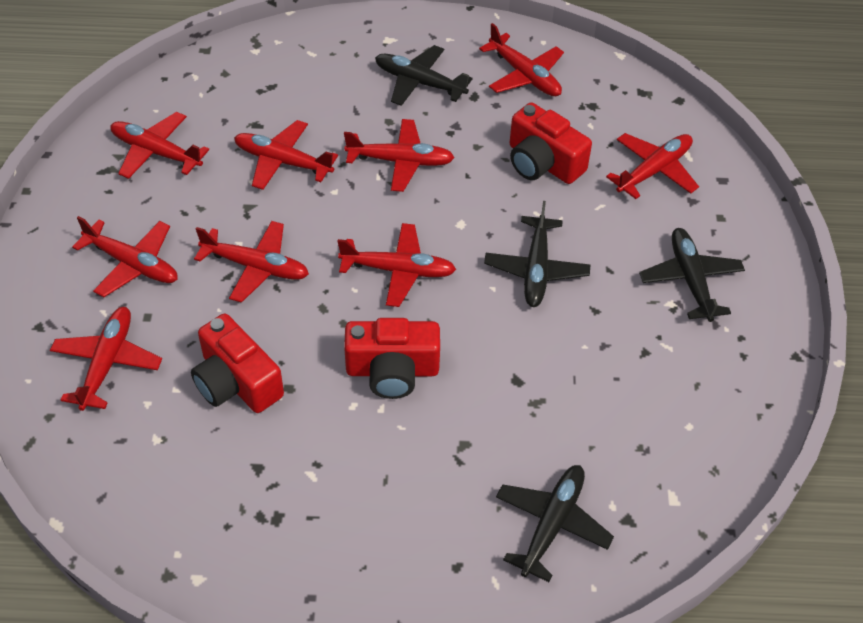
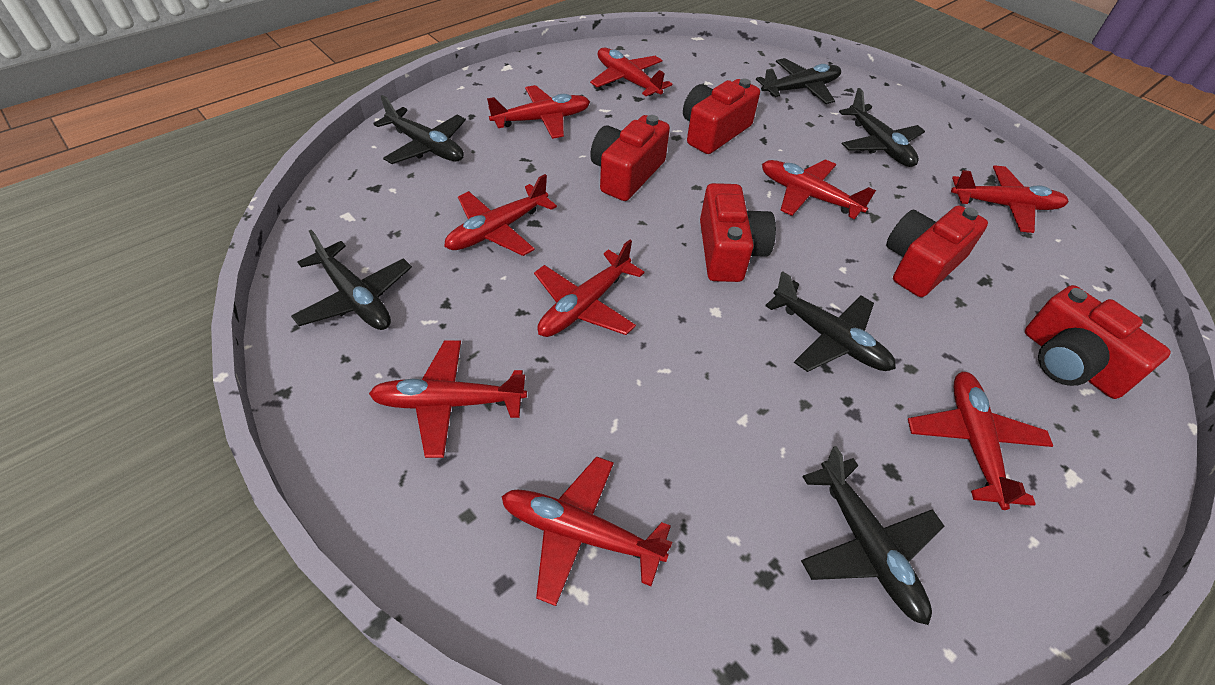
black plane: [375,45,473,106] [484,201,590,307] [496,465,614,582] [639,228,745,322] = 4 -> [291,230,412,330] [373,95,466,164] [756,58,841,104] [765,271,896,372] [801,446,945,625] [839,88,925,167] = 6
red camera: [191,313,284,413] [344,318,440,399] [510,102,592,184] = 3 -> [590,115,670,201] [683,79,760,154] [700,183,776,282] [886,205,988,297] [1025,285,1171,399] = 5

